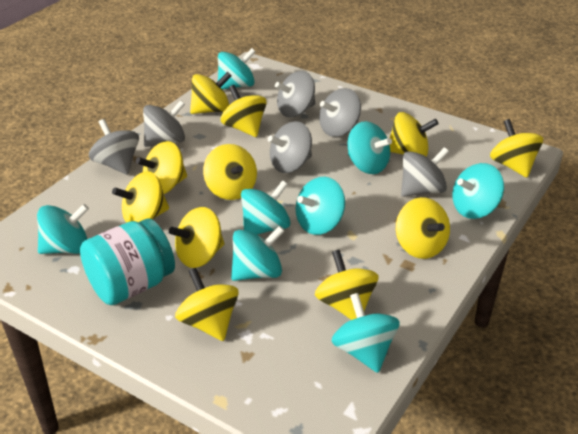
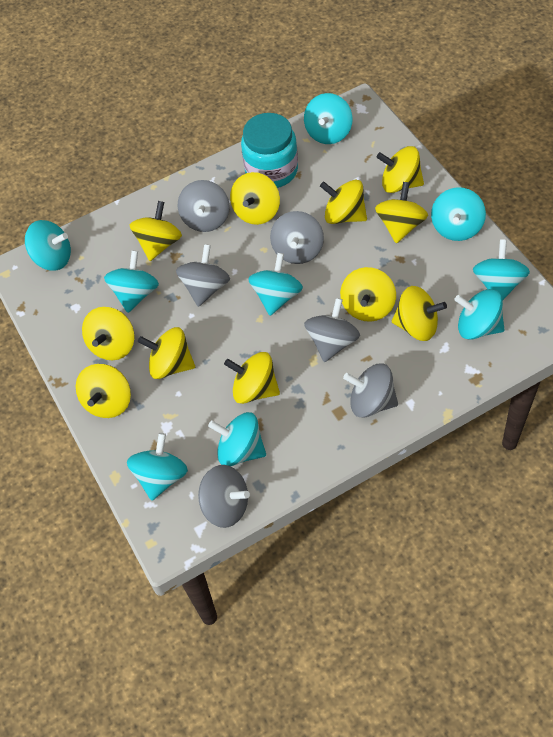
turquoise spinning top: [37,204,89,254] [218,48,255,90] [231,226,284,281] [241,180,291,234] [296,177,345,235] [331,293,400,373] [347,121,392,174] [452,163,504,219] = 8 -> [25,220,71,271] [104,251,159,313] [127,433,188,500] [208,412,266,466] [248,253,303,316] [304,93,353,144] [431,187,486,241] [454,289,505,340] [473,239,530,301] = 9

